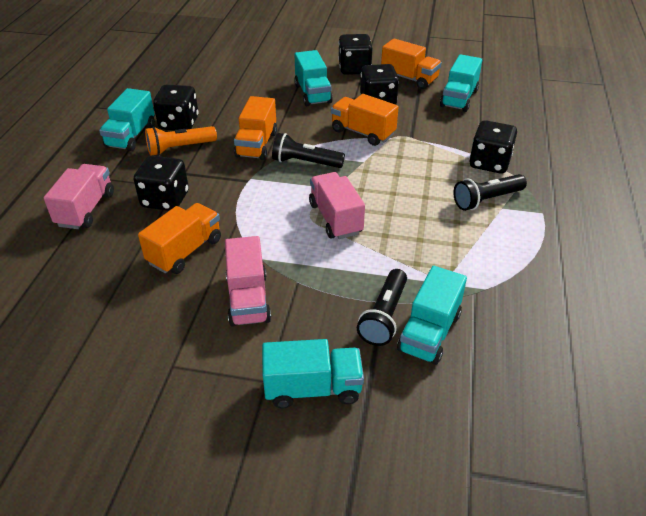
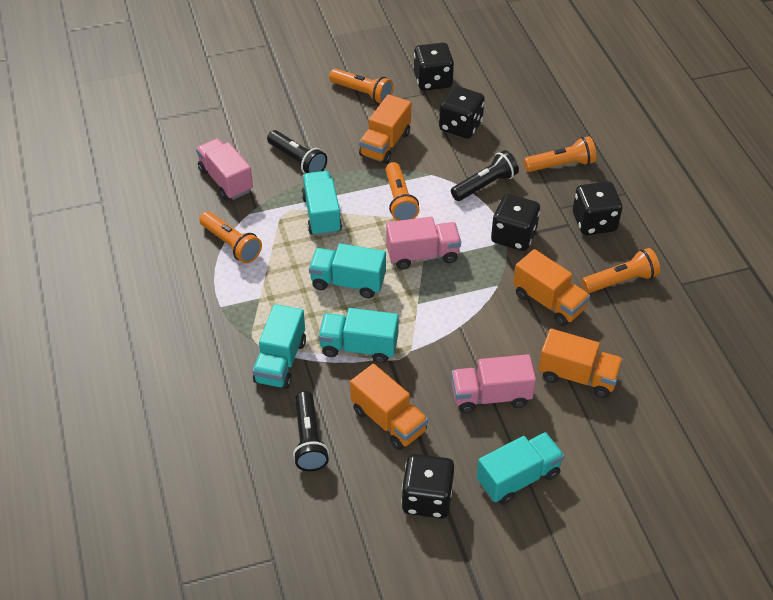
orange flashlight: [145,126,217,156] = 1 -> [199,211,262,263] [329,69,394,104] [385,162,419,221] [524,136,596,172] [582,248,660,293] = 5

